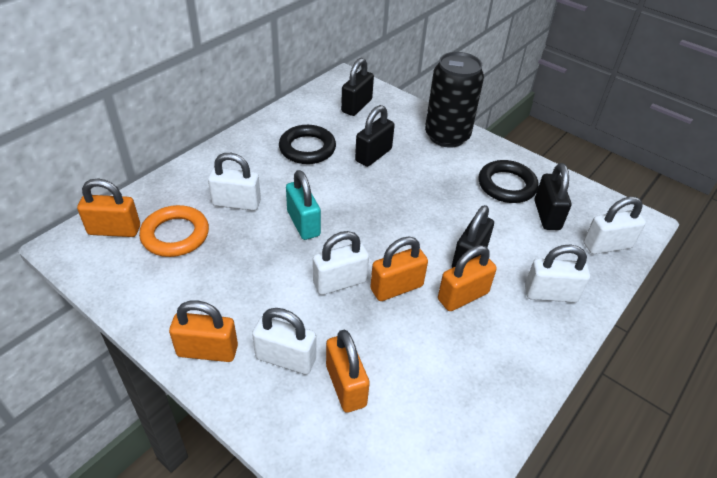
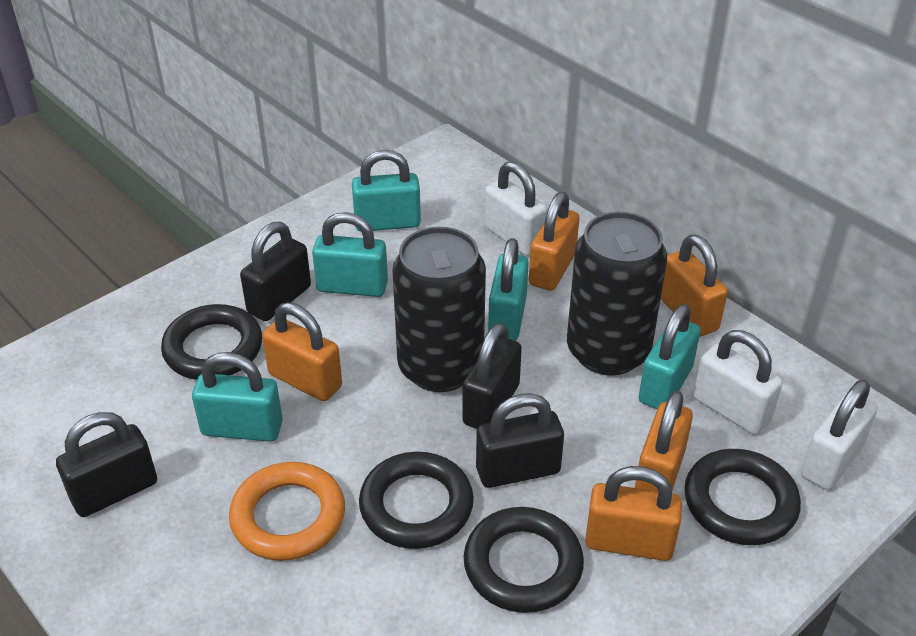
black can: [425,52,484,148] = 1 -> [392,227,486,392] [567,212,667,376] = 2
black ring: [279,125,336,164] [478,160,539,203] = 2 -> [161,304,262,380] [359,452,474,549] [464,507,584,613] [684,449,801,545] = 4
turquoise padlock: [286,170,321,240] = 1 -> [192,352,283,442] [312,212,388,297] [352,150,421,231] [488,238,529,341] [639,304,701,409] = 5
white padlock: [208,153,261,211] [252,308,316,374] [313,231,369,295] [525,245,590,303] [584,197,646,254] = 5 -> [485,162,548,256] [693,330,782,435] [801,380,878,490] = 3

